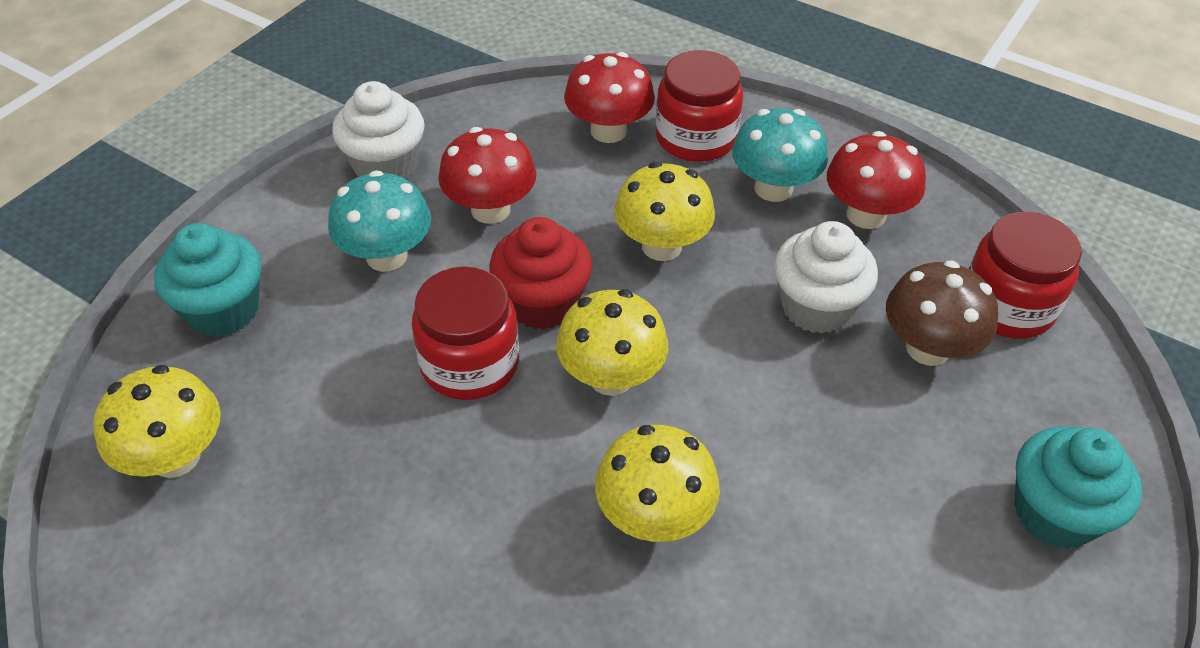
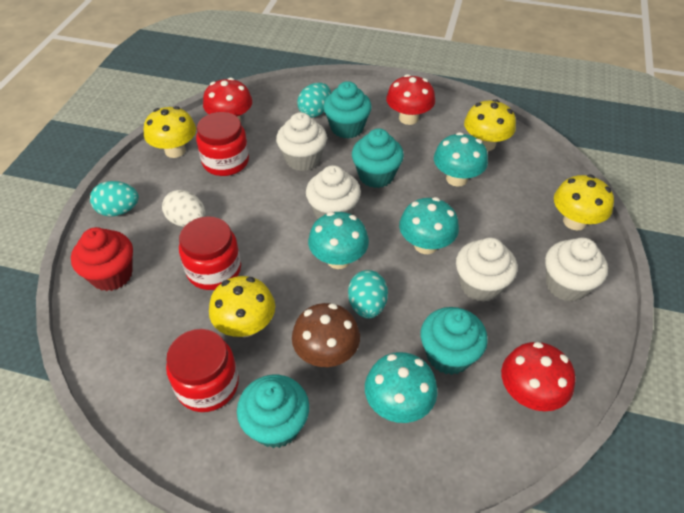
turquoise cupcake: [154,223,262,337] [1014,426,1142,549] = 2 -> [237,375,309,448] [323,81,372,138] [352,128,404,188] [421,307,488,375] = 4
turquoise egg: none = 0 -> [90,181,139,217] [297,83,331,117] [348,270,388,319] = 3
turquoise mushroom: [328,170,431,272] [732,108,828,202] = 2 -> [308,212,369,269] [365,352,438,423] [399,197,459,254] [434,132,488,187] = 4
white cupcake: [332,81,425,179] [774,221,878,334] = 2 -> [276,112,327,171] [306,165,361,219] [456,237,517,302] [545,237,608,302] = 4
white egg: none = 0 -> [162,190,205,227] = 1

